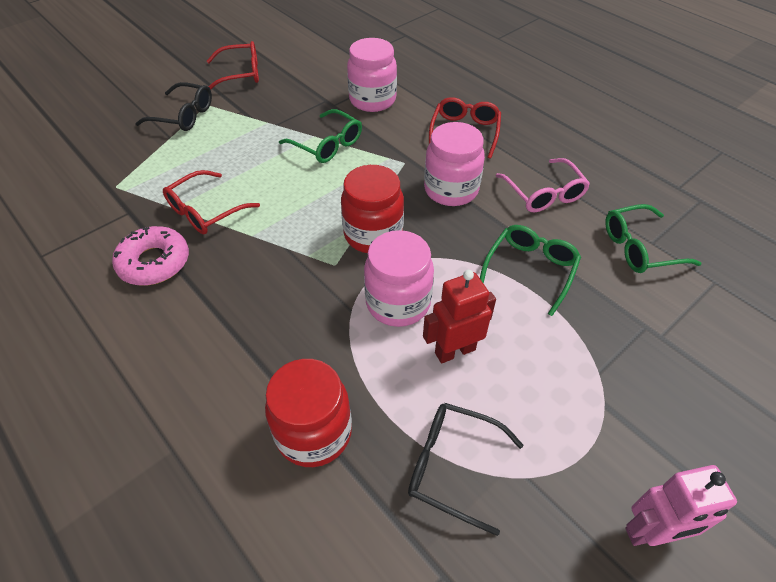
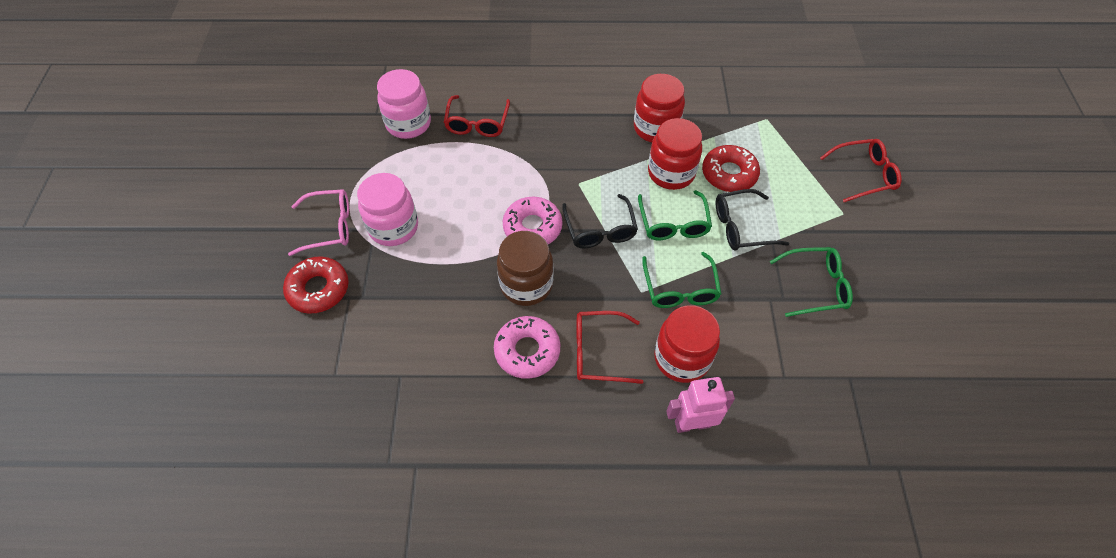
brown jar: none = 0 -> [497,231,554,306] = 1
pink donut: [112,226,189,285] = 1 -> [494,316,560,379] [503,197,562,244] = 2
pink jar: [347,38,397,112] [364,230,434,327] [424,122,485,206] = 3 -> [357,173,418,246] [377,69,431,139] = 2
red donut: none = 0 -> [283,256,349,314] [702,145,760,192] = 2
red jar: [265,359,352,467] [341,165,404,253] = 2 -> [634,74,685,142] [648,118,702,190] [654,305,720,383] = 3
red robot: [423,270,496,364] = 1 -> none = 0

